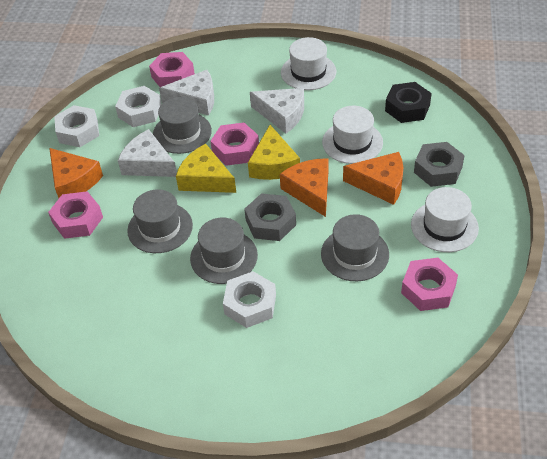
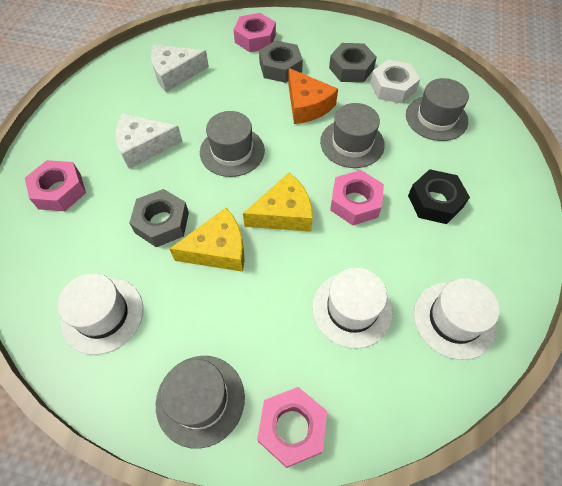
grey nut: [244,193,296,241] [414,142,465,187] = 2 -> [129,189,189,247] [259,41,303,83] [329,43,377,83] = 3
orange cheese: [49,148,103,198] [280,158,328,217] [343,152,403,205] = 3 -> [288,68,338,124] = 1
white cheese: [118,129,177,177] [159,70,214,116] [250,88,304,134] = 3 -> [116,113,183,169] [151,45,209,92] = 2
white nut: [54,105,99,147] [115,86,162,127] [223,271,276,328] = 3 -> [370,60,420,104] = 1

